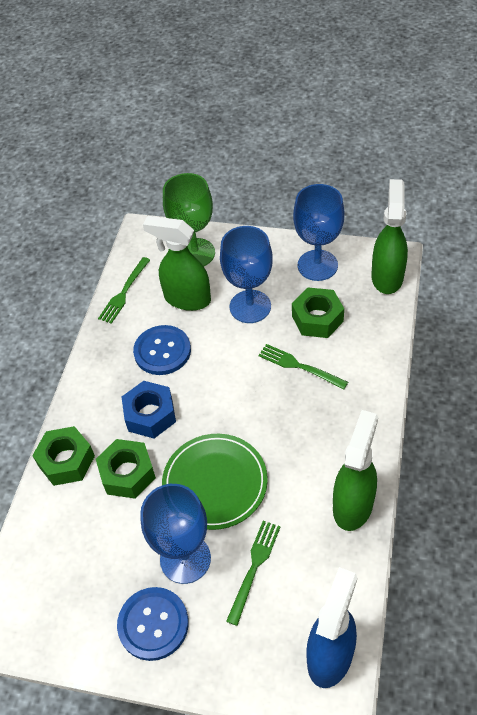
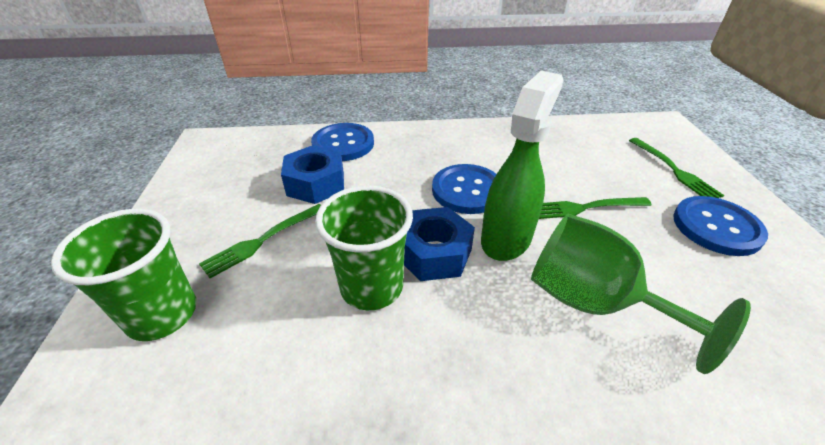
blue button: [117,587,189,661] [133,325,191,375] = 2 -> [311,123,374,161] [432,164,496,214] [673,196,768,256] = 3
blue goblet: [140,484,211,584] [220,226,273,323] [293,184,344,281] = 3 -> none = 0
blue nut: [122,381,176,438] = 1 -> [281,145,344,204] [404,207,475,281] = 2
blue spray bottle: [306,567,357,688] = 1 -> none = 0
green cup: none = 0 -> [51,209,197,341] [315,185,413,310] = 2
green nut: [32,426,95,486] [96,439,156,499] [292,288,344,338] = 3 -> none = 0
green plate: [162,434,268,530] = 1 -> none = 0
green spray bottle: [143,216,211,311] [333,410,378,531] [371,179,408,294] = 3 -> [481,71,563,261] = 1

